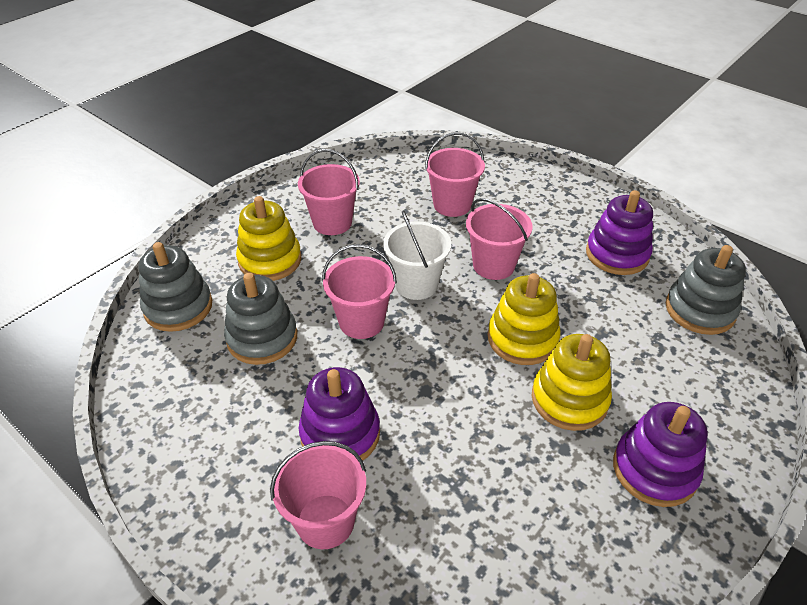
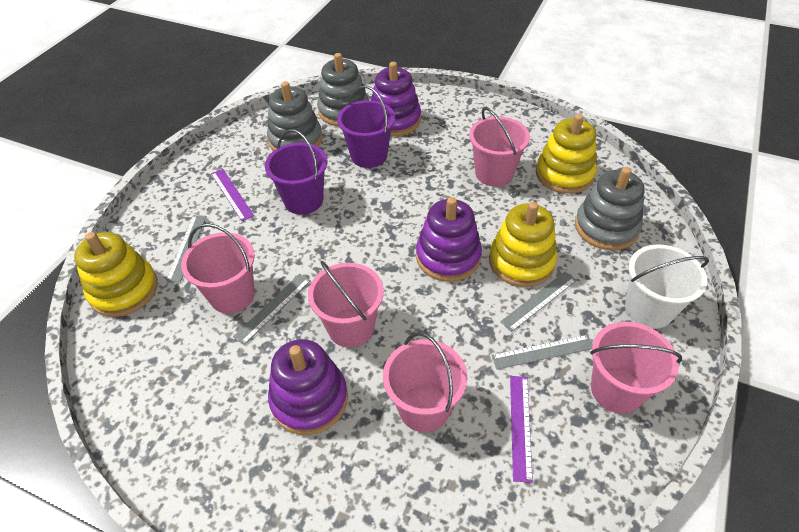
grey ruler: none = 0 -> [166,215,207,282] [233,274,311,345] [491,335,593,370] [500,272,577,332] = 4
purple bucket: none = 0 -> [265,129,327,215] [337,86,395,168] = 2
purple ruler: none = 0 -> [211,169,254,221] [510,376,533,483] = 2

